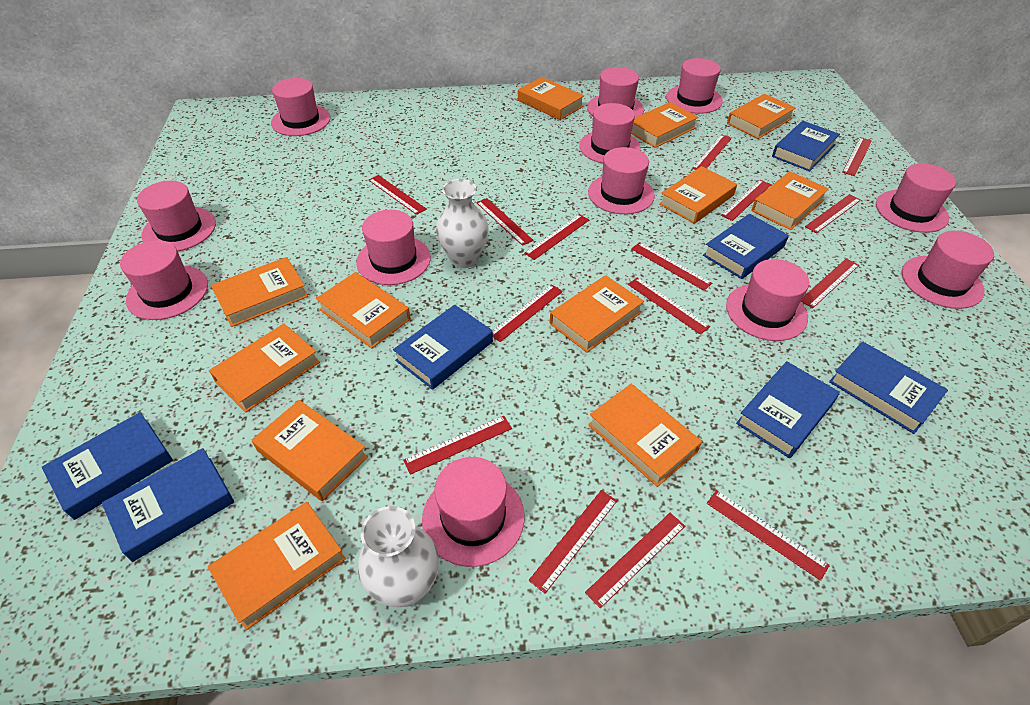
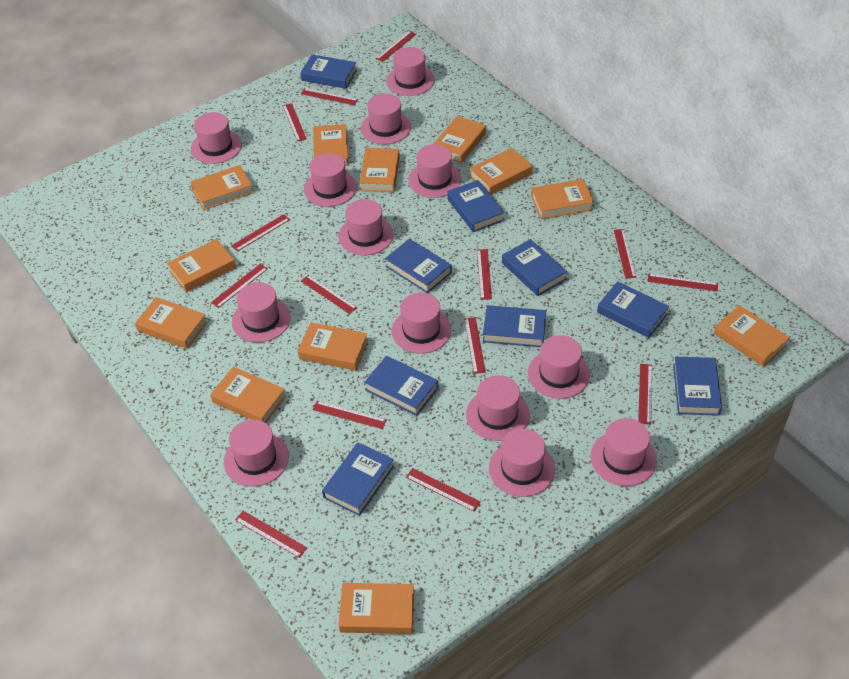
blue book: [42,412,173,520] [102,448,234,562] [393,305,493,390] [703,214,789,279] [736,361,840,458] [772,121,840,171] [829,341,948,434] = 7 -> [300,54,357,89] [322,442,394,516] [364,356,438,416] [385,239,452,293] [447,180,504,232] [483,305,546,347] [502,239,567,296] [597,281,669,338] [673,357,722,416] = 9
pink hat: [120,240,208,320] [137,181,216,251] [271,78,331,136] [356,210,431,285] [422,457,525,567] [579,103,641,164] [587,67,644,117] [588,147,655,214] [666,58,723,114] [726,259,809,341] [876,163,956,233] [902,231,994,309] = 12 -> [191,112,242,164] [224,419,289,487] [232,282,291,343] [304,153,357,207] [338,199,394,255] [361,93,411,144] [386,47,435,96] [392,293,451,354] [408,144,461,198] [466,375,530,441] [489,429,555,497] [528,335,590,399] [590,418,657,486] = 13
red ruler: [369,175,427,215] [403,416,512,475] [476,198,534,246] [493,284,563,342] [524,214,589,260] [529,490,617,594] [585,513,685,608] [628,277,710,335] [631,242,712,291] [692,134,732,170] [707,490,830,581] [721,180,771,221] [801,258,859,308] [805,194,861,233] [842,137,872,176] = 15 -> [211,264,268,308] [231,214,290,251] [235,511,307,558] [283,103,307,142] [301,88,358,105] [301,275,357,314] [313,401,387,429] [376,31,416,62] [406,468,481,512] [464,317,486,374] [477,249,492,300] [614,229,636,278] [638,364,652,425] [647,273,718,291] = 14
white vase: [358,506,439,607] [436,179,489,268] = 2 -> none = 0

